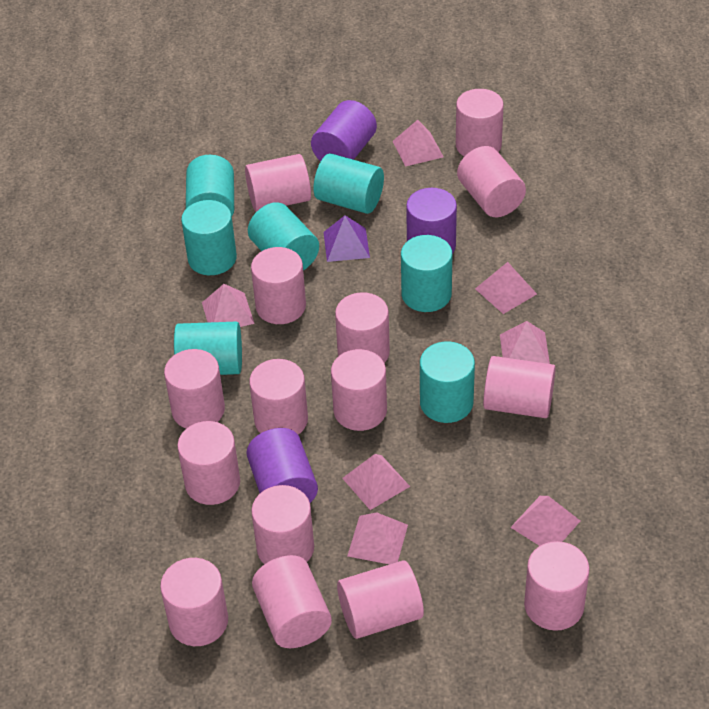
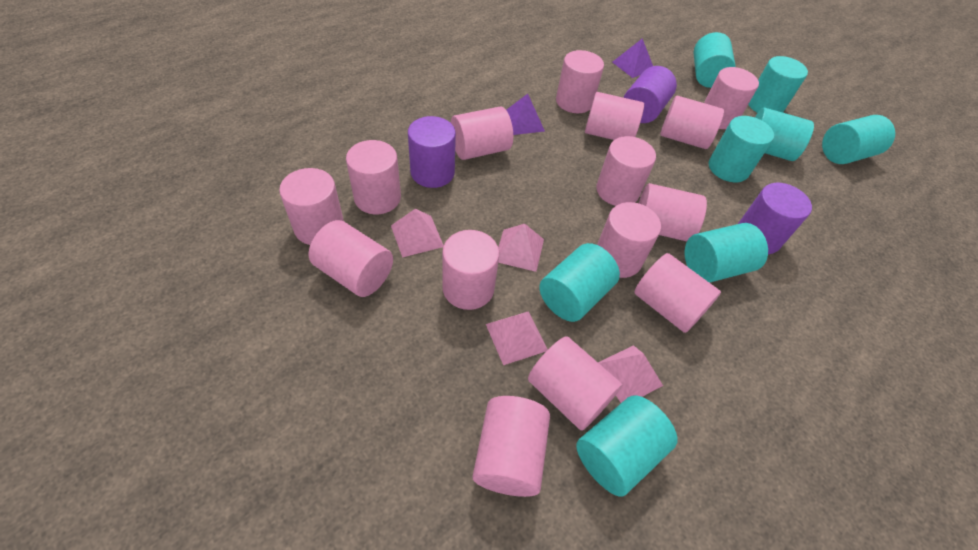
pink pyramid: [202,284,255,327] [342,454,410,510] [347,512,408,564] [392,120,444,167] [475,262,537,314] [500,321,550,364] [510,496,580,546] = 7 -> [391,208,444,258] [486,311,548,365] [498,224,544,272] [598,345,663,403] = 4
purple pyramid: [324,216,370,262] = 1 -> [507,94,545,135] [612,38,653,78] = 2
turquoise cylinder: [174,321,242,375] [181,200,237,275] [186,155,234,216] [248,202,319,270] [313,153,384,214] [401,235,452,312] [420,342,475,423] = 7 -> [539,243,620,322] [576,395,677,497] [685,223,768,283] [693,32,735,88] [709,116,774,182] [748,56,808,113] [755,108,814,161] [822,115,895,164] = 8

